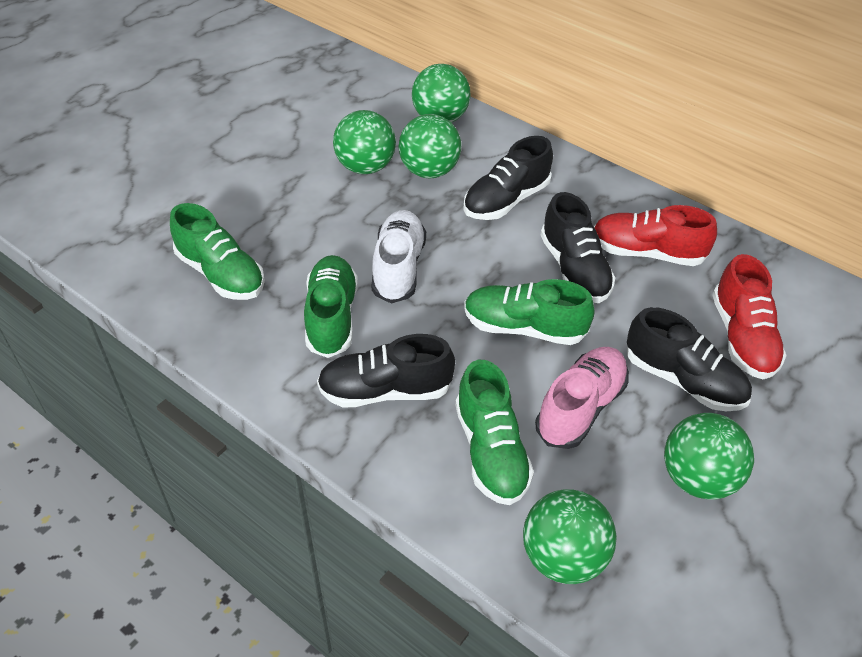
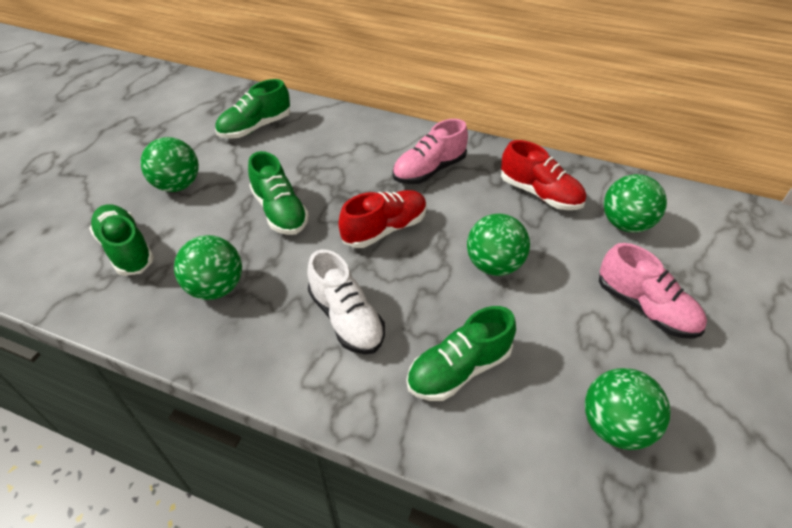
black shoe: [317,334,455,408] [463,136,553,220] [541,192,616,303] [627,307,752,411] = 4 -> none = 0
pink shoe: [535,347,629,449] = 1 -> [392,119,468,184] [599,243,707,339] = 2

